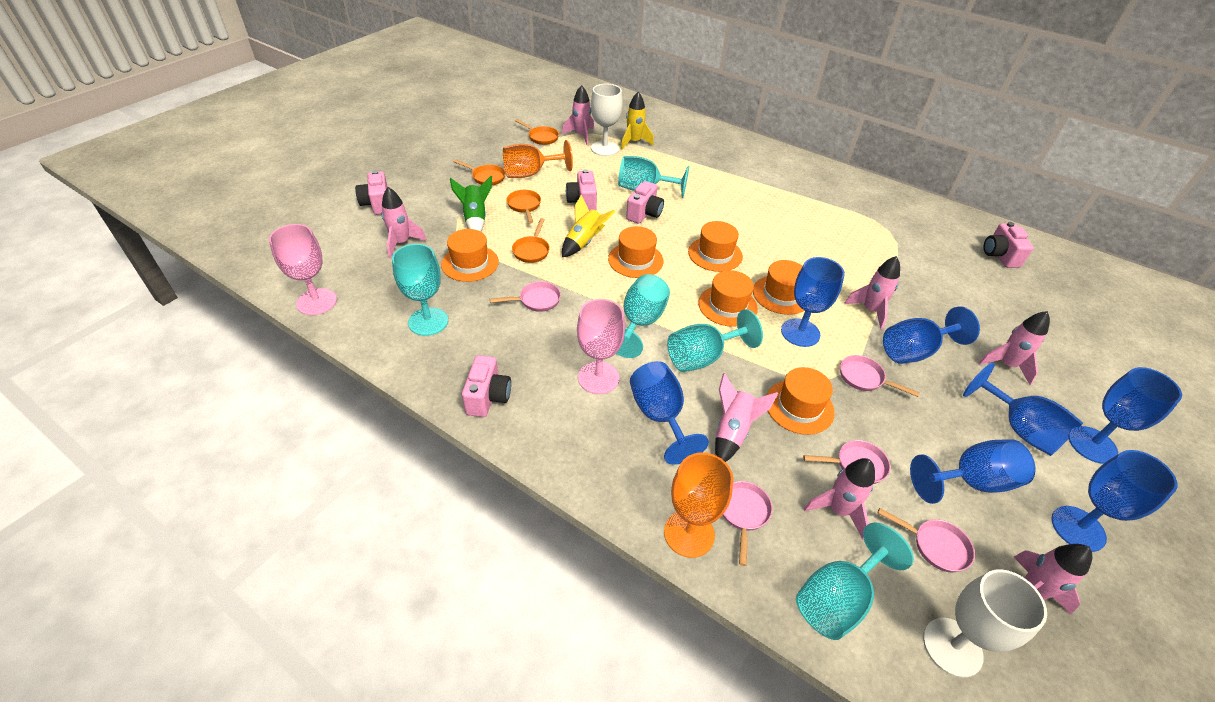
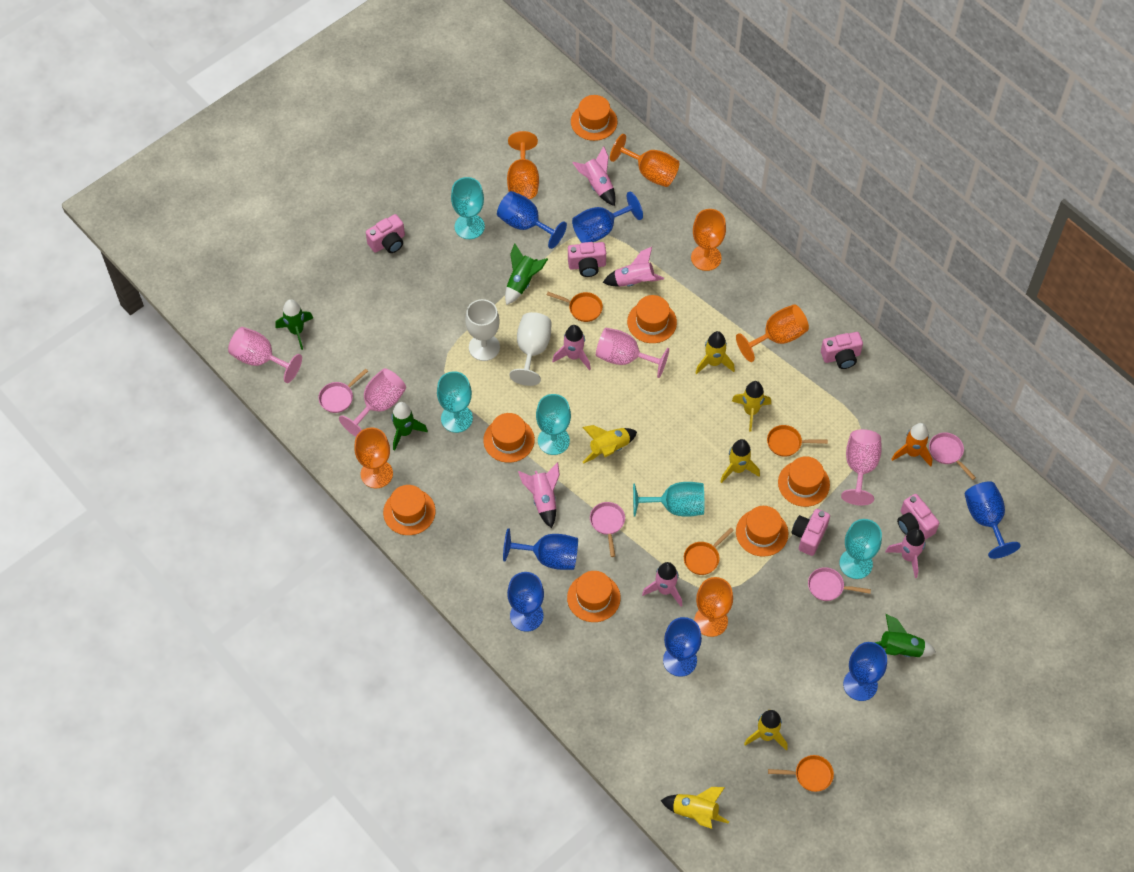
green rocket: [450,176,492,232] = 1 -> [275,299,313,350] [391,402,428,451] [505,243,548,305] [874,614,936,657] = 4
orange goblet: [503,140,573,178] [664,453,733,558] = 2 -> [354,428,393,488] [507,131,539,199] [610,134,679,187] [691,209,726,271] [694,577,733,637] [736,304,809,362] = 6
orange hat: [441,229,499,282] [608,226,664,278] [688,221,743,272] [698,270,758,327] [753,260,804,315] [767,367,835,435] = 6 -> [383,485,436,535] [483,413,535,463] [567,571,621,622] [571,95,618,141] [627,295,677,343] [736,506,788,557] [778,456,830,507] = 7
orange rocket: none = 0 -> [891,423,932,467] = 1
pink goblet: [269,224,337,315] [577,299,625,394] = 2 -> [228,327,302,383] [339,368,406,437] [596,328,669,378] [841,429,882,506] = 4
pink pan: [490,281,561,312] [723,481,773,566] [803,440,891,484] [840,355,920,397] [878,508,975,572] = 5 -> [318,368,368,413] [590,502,625,557] [808,567,871,601] [929,433,976,480] = 4
pink rocket: [382,187,427,258] [562,85,594,146] [715,373,778,462] [804,458,875,539] [844,256,900,330] [978,311,1050,385] [1014,544,1093,614] = 7 -> [518,462,560,528] [552,325,591,370] [572,146,616,206] [602,247,664,287] [642,562,682,607] [885,528,926,578] = 6
yellow rocket: [562,195,615,257] [621,92,654,150] = 2 -> [582,425,637,463] [661,787,729,829] [695,331,735,374] [720,439,760,483] [732,381,771,432] [744,710,788,751] = 6

